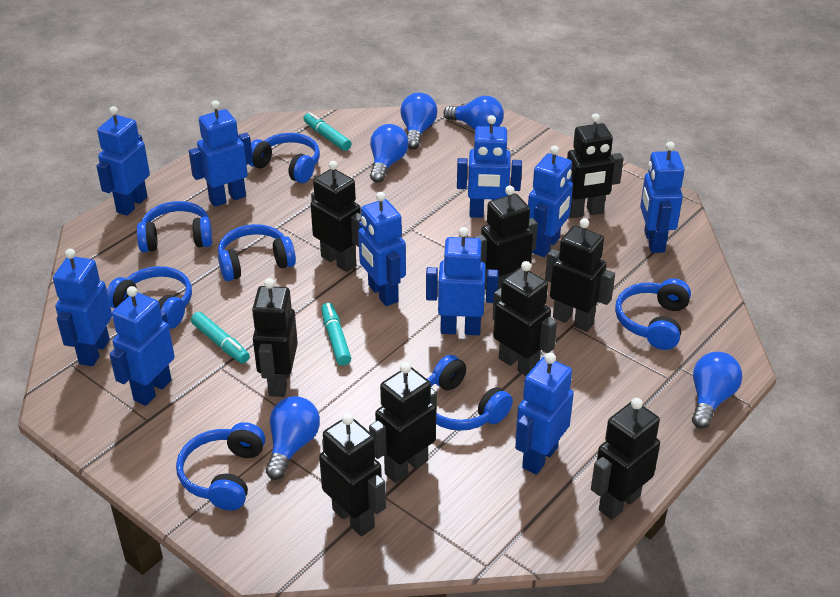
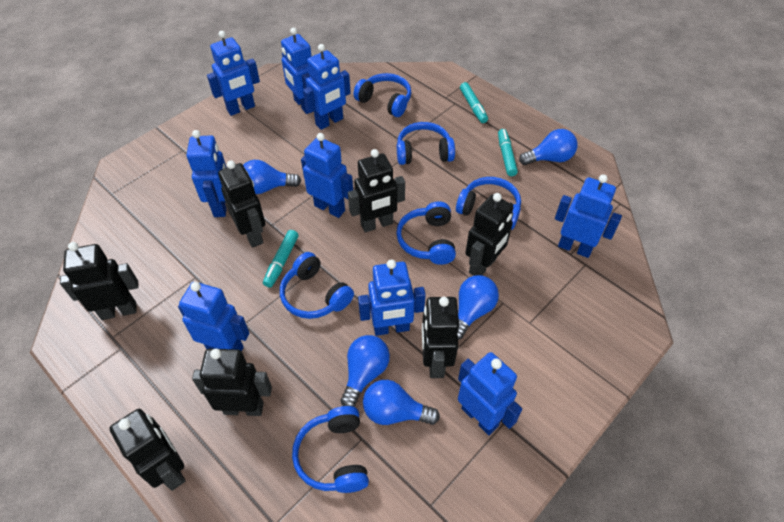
black robot: [252,278,298,397] [310,161,361,272] [319,413,386,536] [369,362,437,483] [473,186,538,290] [493,261,557,376] [545,218,615,332] [567,113,624,218] [591,398,660,520] = 9 -> [60,242,138,320] [109,409,186,491] [192,349,272,416] [218,160,265,248] [348,149,405,232] [422,297,459,378] [465,193,514,276] = 7
blue headphones: [107,266,192,329] [137,201,212,252] [176,422,265,511] [218,224,296,281] [249,133,320,183] [428,355,513,431] [615,278,691,350] = 7 -> [280,252,354,319] [292,406,369,493] [353,73,412,117] [396,201,456,265] [397,122,455,165] [456,177,521,230] = 6
blue robot: [53,249,112,366] [96,106,150,216] [109,286,175,406] [189,100,253,207] [358,192,406,306] [426,227,499,335] [457,115,522,218] [515,353,574,475] [528,145,573,257] [640,142,685,253] = 10 -> [178,282,249,351] [187,130,227,217] [207,31,260,116] [281,27,312,114] [301,133,353,218] [303,44,351,130] [358,259,426,336] [458,352,522,435] [555,174,622,258] = 9

